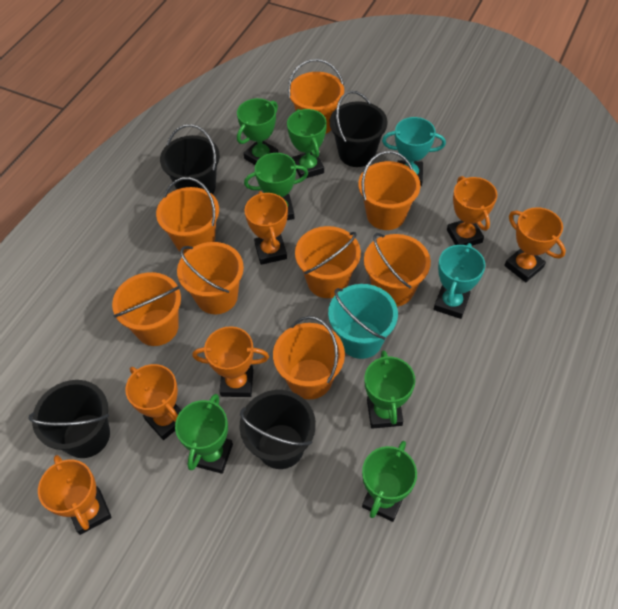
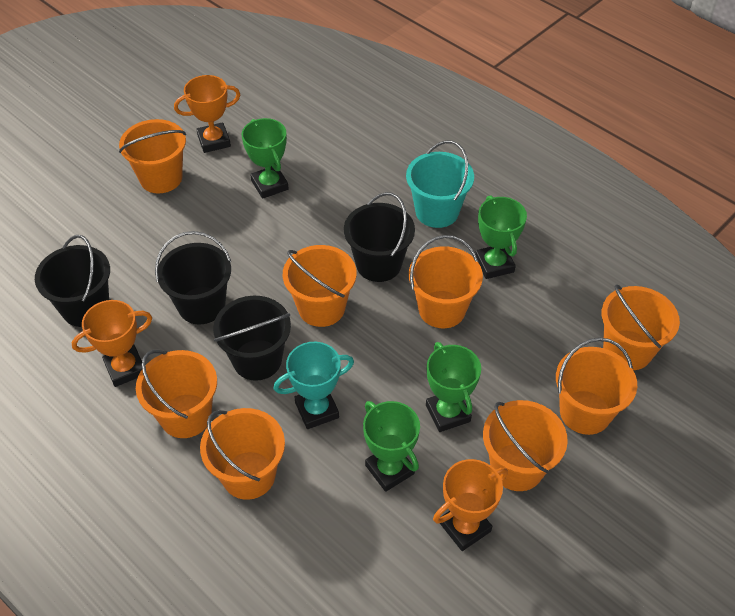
green trophy: [175,394,233,474] [237,98,278,165] [244,153,308,220] [287,109,327,178] [362,441,417,522] [365,350,415,429] = 6 -> [242,118,289,199] [363,401,420,492] [426,342,481,432] [475,196,527,279] = 4
orange trophy: [38,455,112,535] [125,364,181,440] [193,326,269,397] [245,191,288,265] [447,176,497,246] [504,207,566,282] = 6 -> [71,300,152,387] [174,75,240,153] [433,459,508,551] = 3
turquoise trophy: [382,117,446,186] [434,243,485,319] = 2 -> [274,342,354,429] = 1

